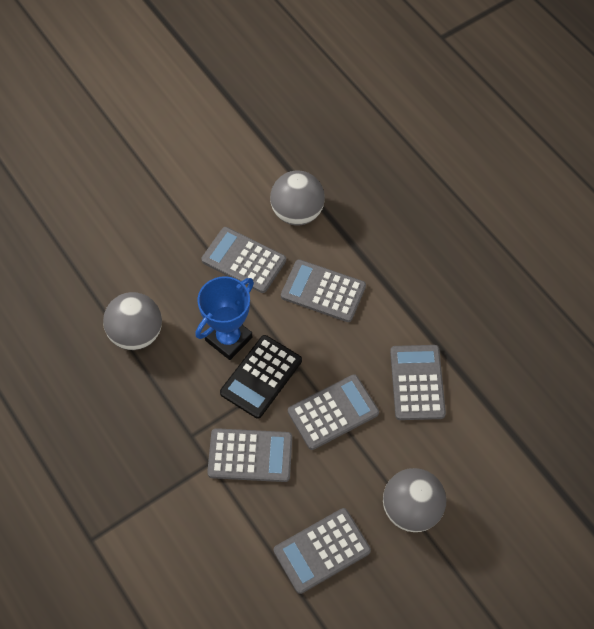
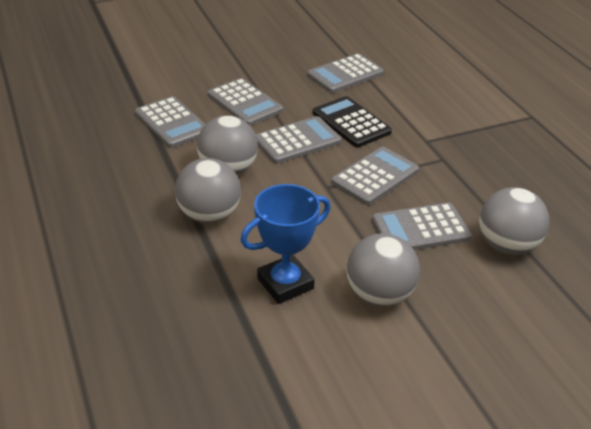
grey ball: [103,292,162,350] [270,171,325,225] [383,468,446,532] = 3 -> [175,158,241,223] [197,115,258,175] [347,233,420,307] [479,187,549,255] = 4

